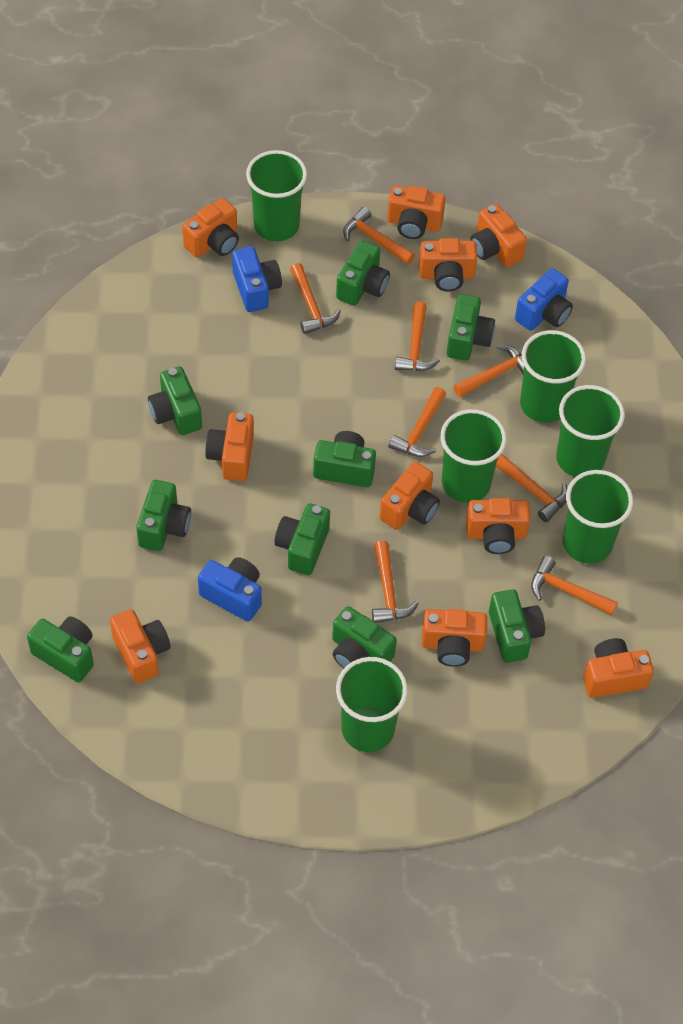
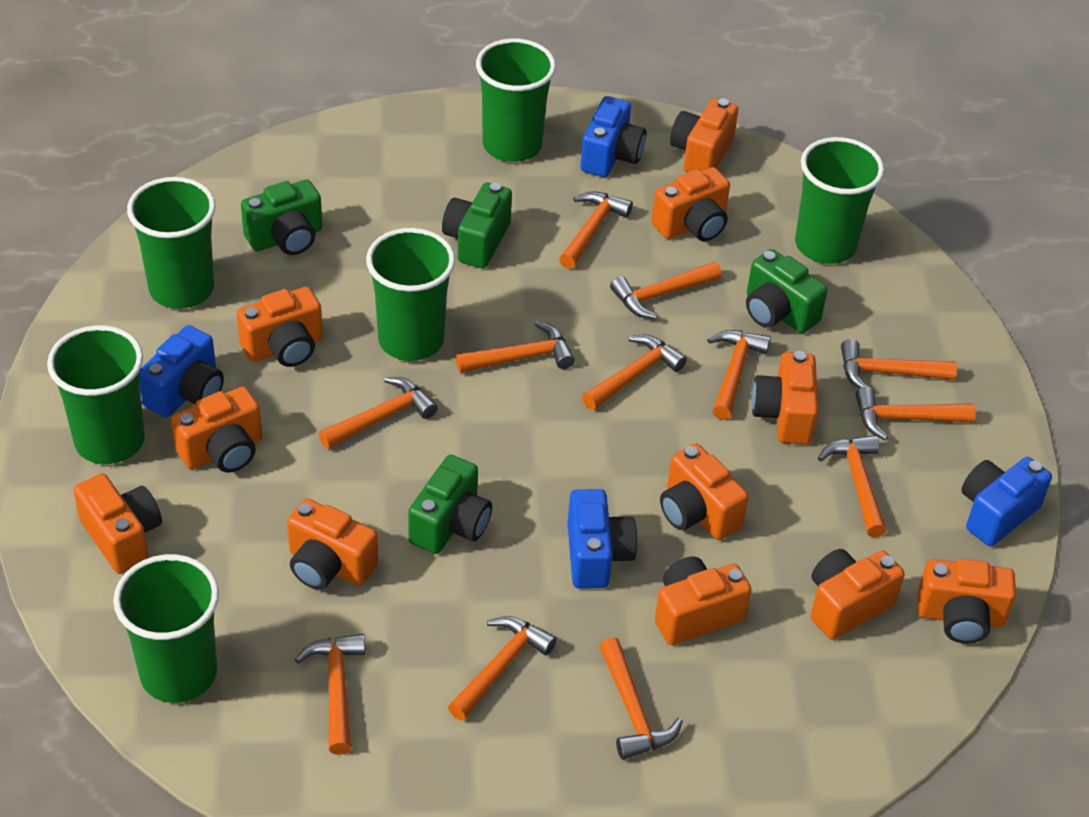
blue camera: [198,557,262,622] [232,246,282,312] [515,268,573,331] = 3 -> [140,325,224,418] [567,489,638,589] [580,96,646,177] [961,457,1052,546] = 4
green camera: [27,616,94,682] [136,480,191,551] [148,366,202,435] [274,503,330,575] [313,431,376,487] [332,606,397,668] [336,241,390,306] [447,294,495,361] [489,589,545,663] = 9 -> [241,180,322,255] [408,455,492,554] [442,183,512,268] [746,249,828,333] = 4
orange camera: [110,609,170,683] [182,198,239,258] [205,412,254,481] [379,462,440,530] [387,185,446,239] [419,238,477,291] [422,609,487,667] [466,498,530,554] [470,204,527,267] [583,638,654,698] = 10 -> [73,474,162,574] [171,387,262,473] [237,287,323,367] [287,499,378,590] [652,167,730,241] [655,556,752,645] [660,443,749,540] [670,98,738,173] [751,351,818,445] [811,549,905,640] [917,559,1016,644] = 11
orange hammer: [290,263,341,334] [343,207,415,265] [372,541,419,623] [389,387,446,457] [395,301,440,371] [453,345,524,397] [496,454,567,522] [531,556,618,615] = 8 -> [295,634,365,755] [319,377,438,449] [448,616,557,721] [456,321,575,373] [559,192,633,269] [582,335,687,410] [599,637,683,760] [610,262,721,319] [707,330,771,420] [818,435,887,537] [841,339,957,388] [855,386,976,440] = 12

